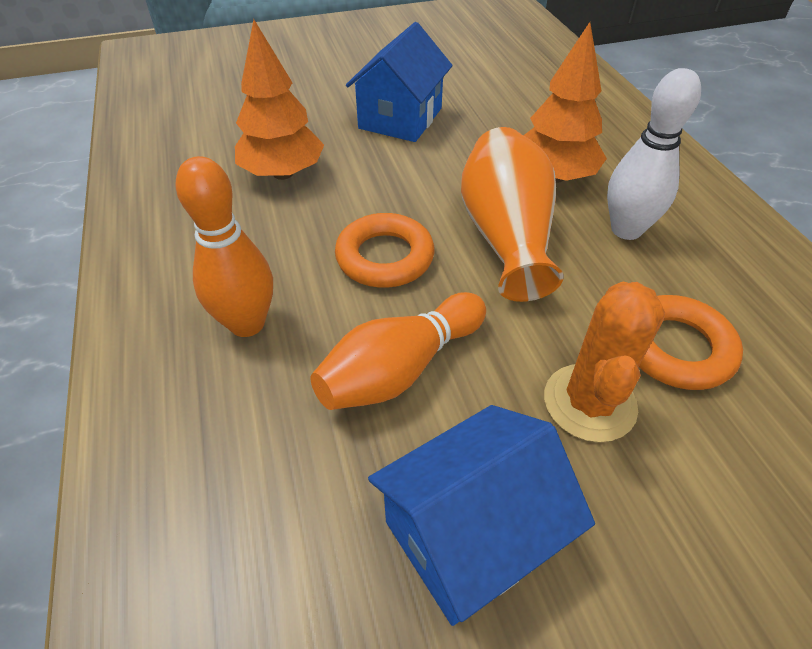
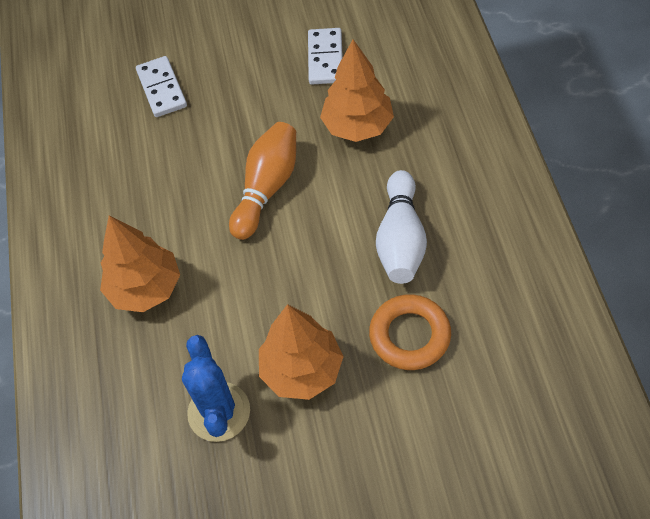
blue cactus: none = 0 -> [182,335,250,442] = 1
blue house: [346,22,453,142] [368,405,595,626] = 2 -> none = 0
orange bowling pin: [175,156,273,337] [311,292,486,410] = 2 -> [229,122,296,240] = 1
orange cactus: [544,282,665,442] = 1 -> none = 0
orange ring: [335,213,435,288] [639,295,743,390] = 2 -> [369,294,451,370] = 1
orange tree: [235,20,324,180] [524,22,607,183] = 2 -> [100,215,180,312] [259,304,344,400] [320,39,394,142] = 3
orange vase: [461,127,564,302] = 1 -> none = 0
white domino: none = 0 -> [136,56,187,117] [308,28,343,84] = 2

